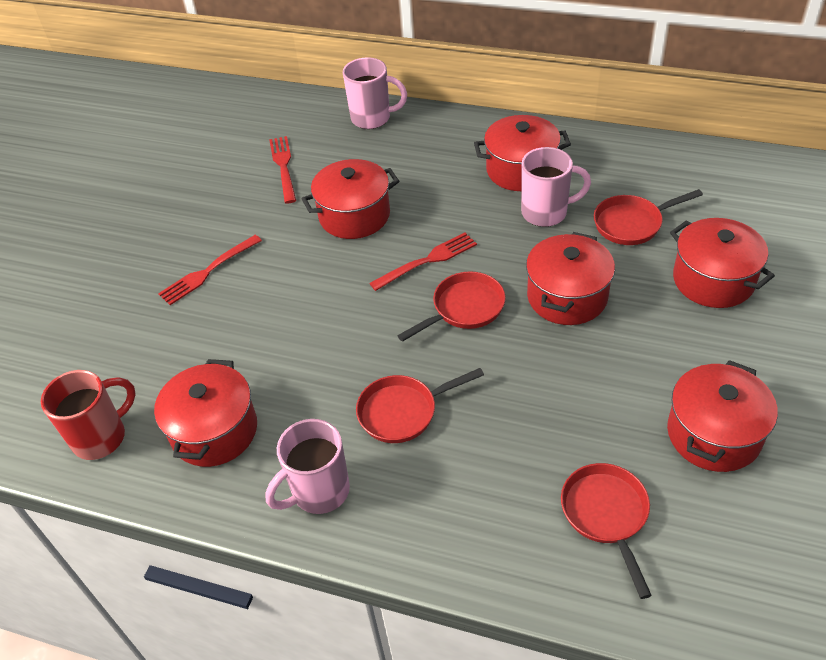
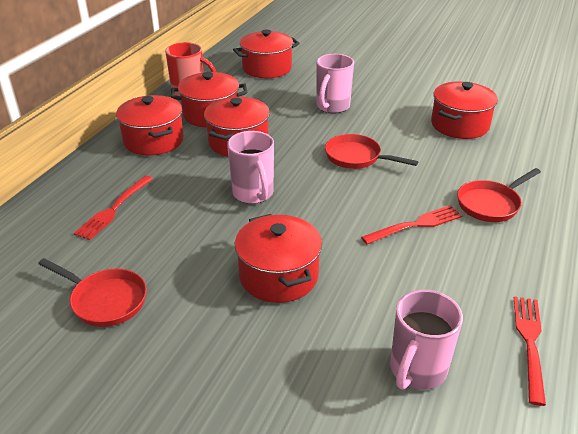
red pan: [356,368,484,443] [397,272,506,342] [561,463,652,599] [594,189,703,245] = 4 -> [38,258,147,327] [325,134,418,169] [457,168,541,222] = 3

